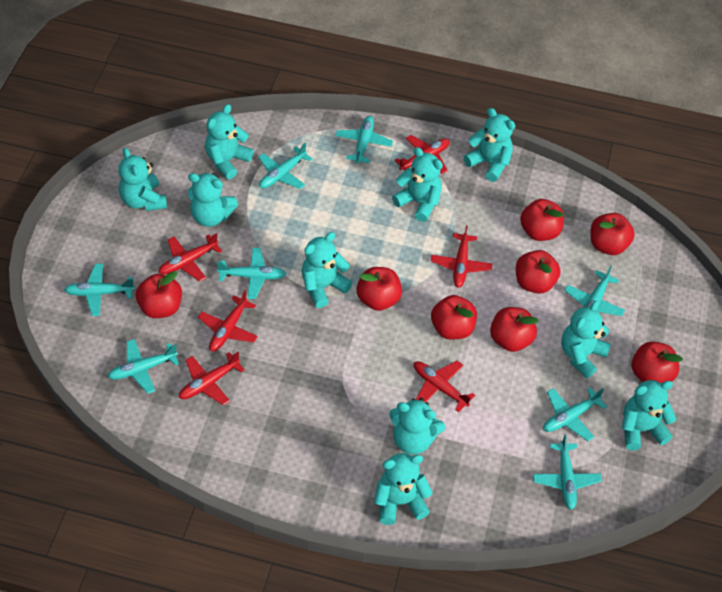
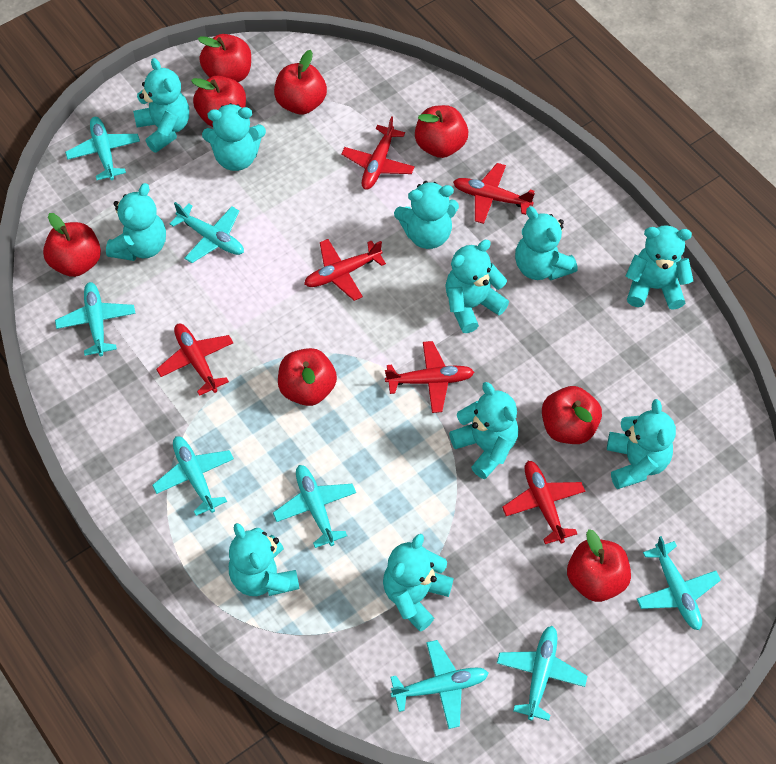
turquoise teddy bear: [118,148,167,211] [188,173,238,227] [205,104,254,179] [301,232,352,308] [374,453,433,525] [389,398,446,455] [392,147,443,222] [463,108,515,182] [561,300,611,378] [622,380,677,451] = 10 -> [106,183,166,261] [133,58,189,153] [202,103,266,171] [229,523,300,596] [383,534,454,632] [394,181,459,249] [445,240,509,333] [449,382,518,479] [515,207,578,280] [607,399,676,489] [626,225,693,310] = 11

